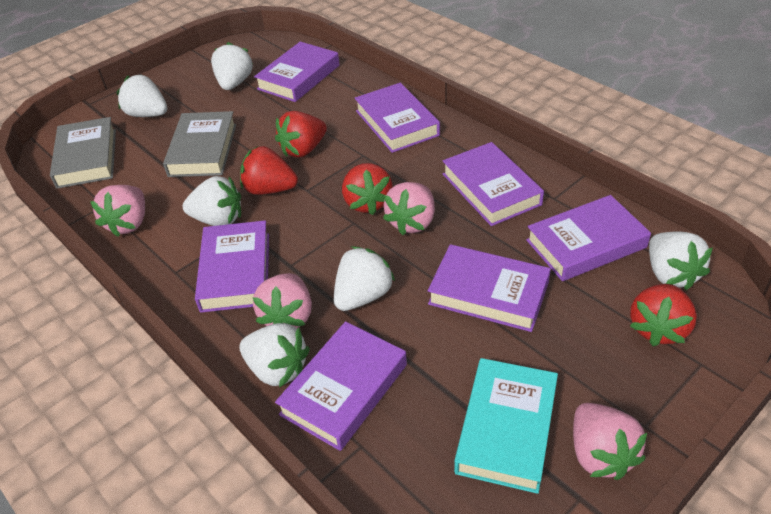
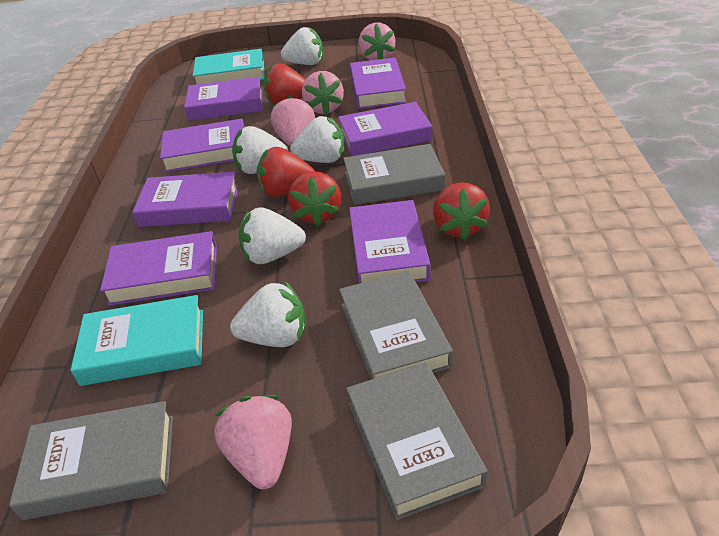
grey book: [50,117,116,189] [163,111,236,177] = 2 -> [9,401,173,520] [339,271,453,380] [343,144,445,205] [346,362,488,520] = 4
turquoise book: [454,358,558,494] = 1 -> [71,295,203,386] [192,49,265,84] = 2
white strawberry: [117,75,167,117] [183,176,241,226] [211,42,253,90] [239,323,310,388] [334,246,395,311] [649,231,713,290] = 6 -> [230,281,306,347] [232,126,288,174] [239,207,306,264] [281,27,323,65] [290,116,344,163] = 5

